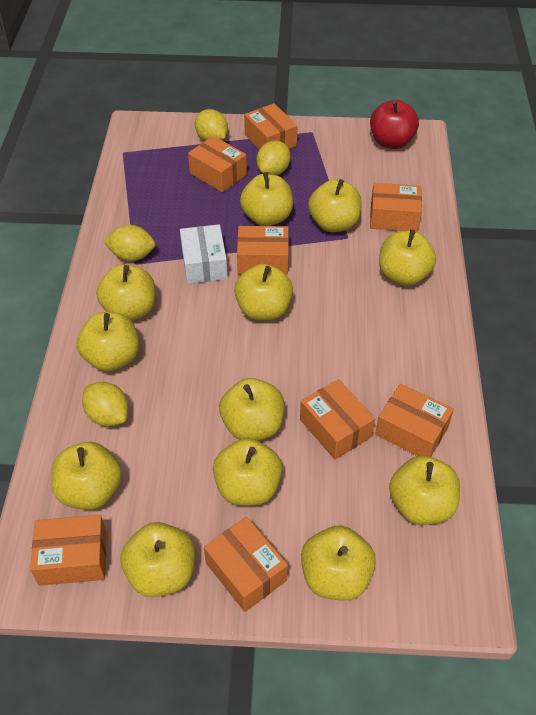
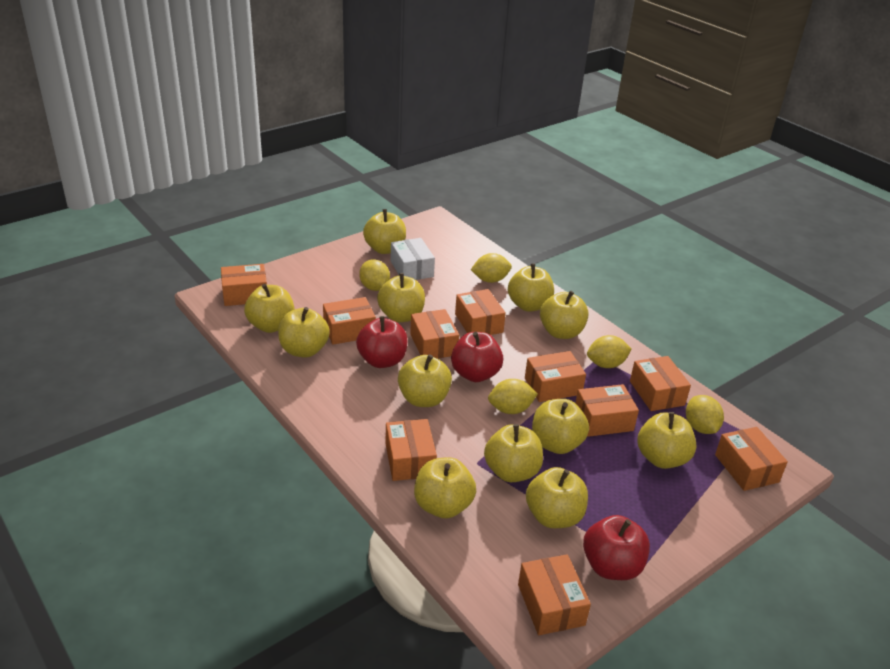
orange box: [30,515,107,586] [188,136,247,192] [204,517,288,612] [237,226,289,275] [244,103,298,149] [300,379,375,460] [370,183,422,232] [375,384,454,457] = 8 -> [221,264,267,306] [323,297,376,345] [386,419,437,481] [410,309,459,359] [455,289,506,335] [518,554,591,635] [525,351,586,402] [575,384,639,437] [630,356,691,411] [715,427,788,491] = 10
red apple: [370,100,419,149] = 1 -> [356,316,408,368] [451,332,503,382] [583,515,650,580] = 3
yellow lemon: [82,382,129,427] [104,225,156,261] [195,109,228,141] [256,141,291,175] = 4 -> [359,259,390,291] [471,253,512,283] [488,379,538,414] [587,335,632,368] [686,395,724,434] = 5

